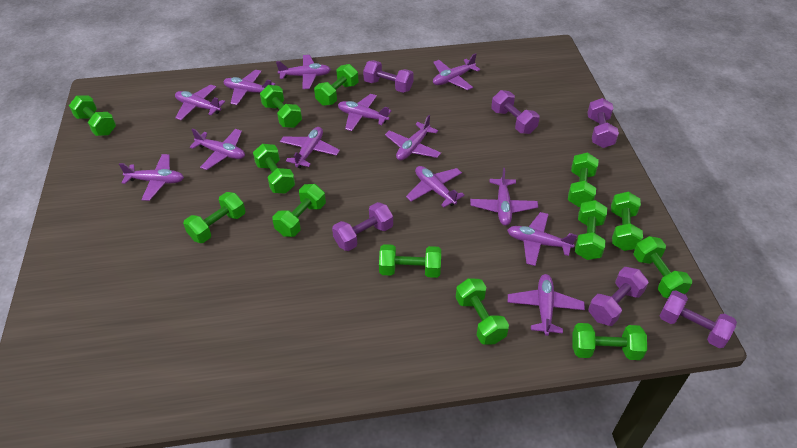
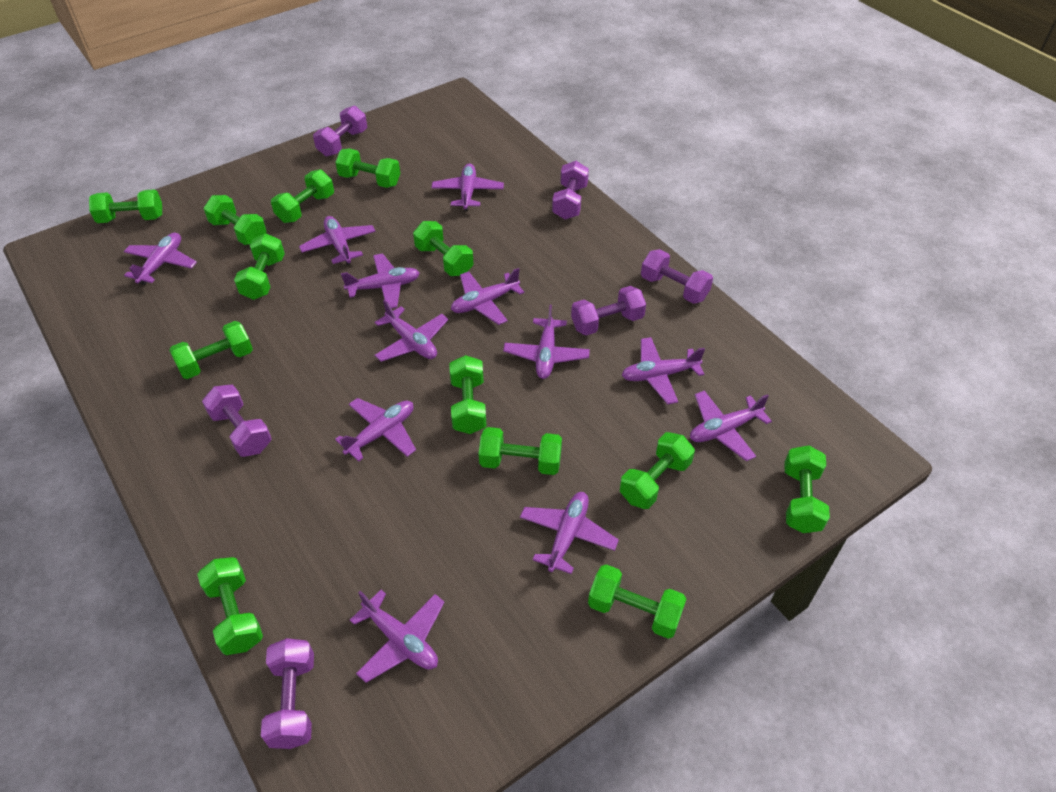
purple plane: [119,154,184,201] [175,84,225,120] [190,128,245,170] [223,70,275,105] [276,55,331,89] [280,127,340,168] [338,94,392,131] [385,115,441,161] [406,166,465,207] [433,53,480,90] [470,168,538,226] [507,212,577,266] [508,274,585,336] = 13 -> [124,233,197,285] [299,216,376,265] [335,398,416,462] [341,254,420,309] [350,590,445,683] [375,299,448,362] [431,163,504,211] [451,268,524,325] [503,305,590,379] [520,492,619,574] [622,337,705,404] [690,391,772,461] = 12

